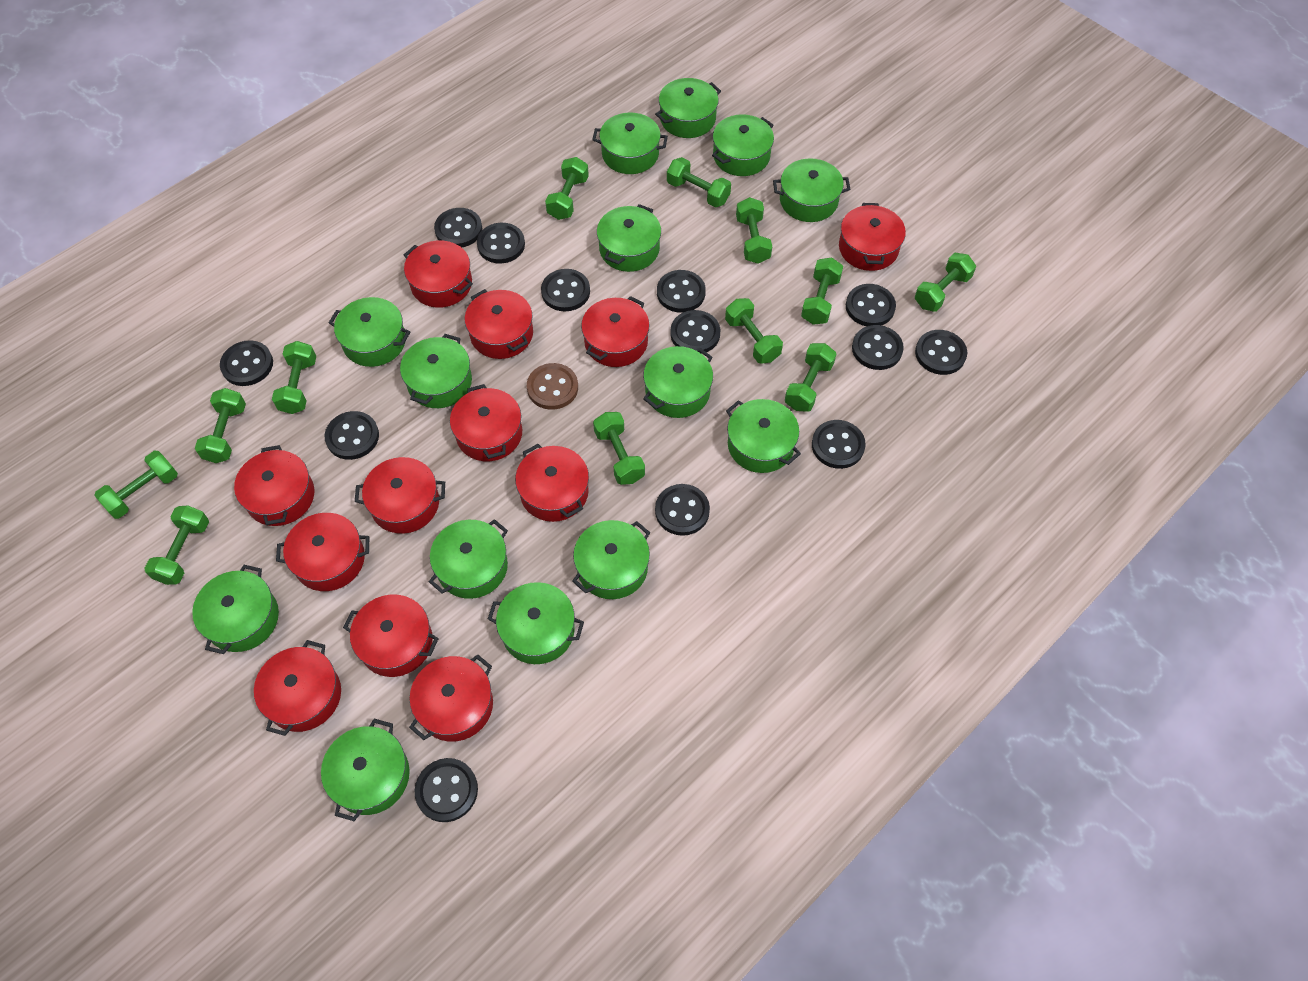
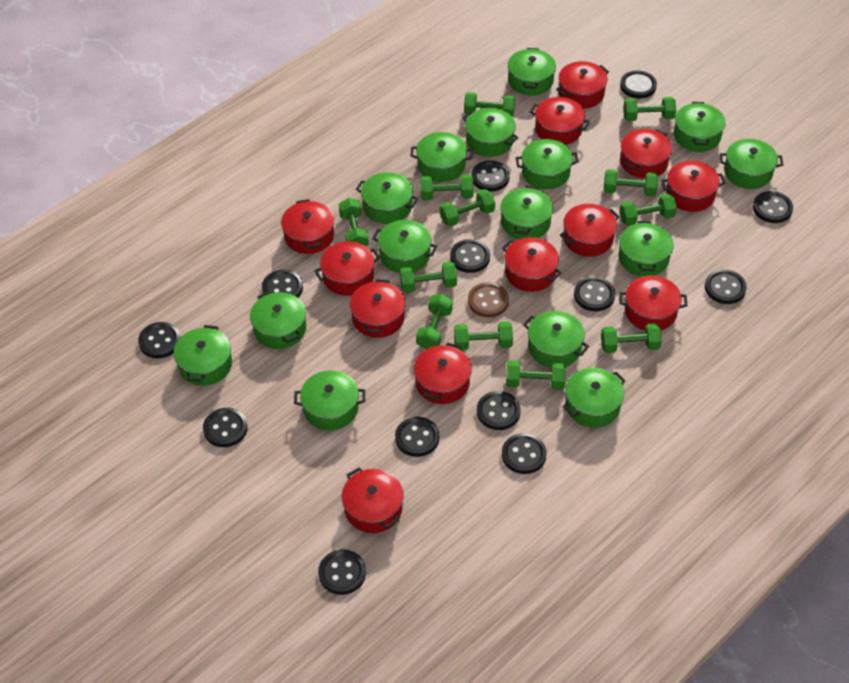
green pot: [192,565,279,654] [321,718,410,821] [329,297,410,367] [400,334,472,408] [429,519,508,599] [488,582,584,664] [572,520,650,599] [592,113,668,174] [597,204,661,272] [643,346,713,418] [655,78,721,138] [712,114,774,176] [726,399,801,473] [773,158,850,222] = 14 -> [174,325,232,386] [250,291,306,349] [294,370,365,430] [356,172,419,224] [372,220,437,273] [410,132,473,182] [463,108,519,157] [500,186,553,239] [508,48,556,96] [515,139,579,189] [523,311,589,368] [563,368,626,428] [618,221,674,277] [674,102,726,152] [720,139,783,189] = 15

